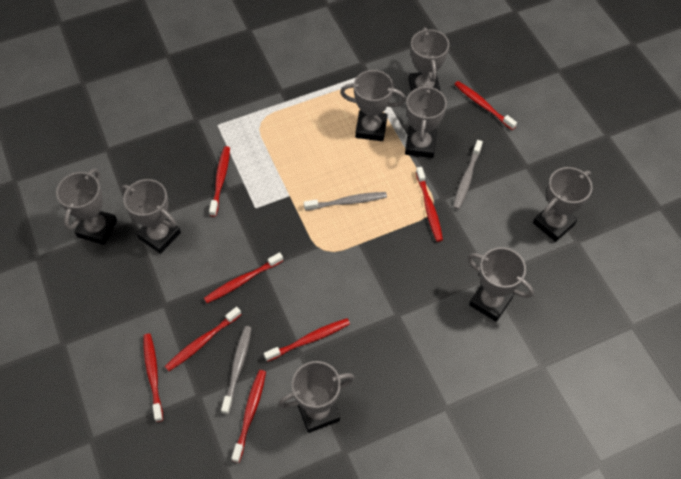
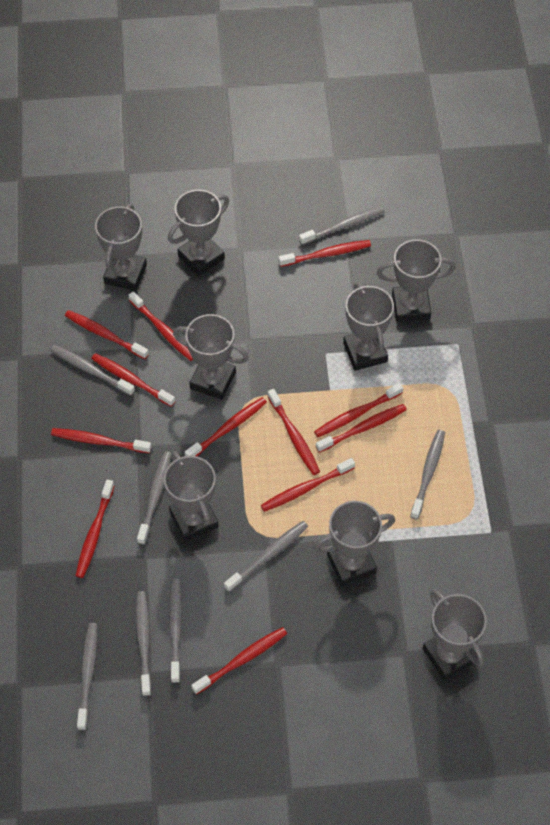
grey toothbrush: [221,326,251,414] [304,192,387,211] [453,140,483,210] = 3 -> [51,345,135,396] [77,623,97,730] [136,591,151,696] [137,451,172,545] [169,579,182,683] [224,521,308,592] [299,206,385,245] [410,430,445,520] = 8
red toothbrush: [143,333,163,422] [165,307,241,371] [204,252,283,303] [209,146,230,217] [231,370,266,463] [264,318,350,362] [416,167,443,242] [454,81,517,130] = 8 -> [51,428,152,453] [65,310,149,359] [75,480,114,578] [91,353,175,407] [128,291,193,361] [185,397,267,456] [191,627,287,695] [261,458,355,512] [268,389,320,475] [279,240,371,267] [314,383,403,437] [316,404,407,453] = 12

